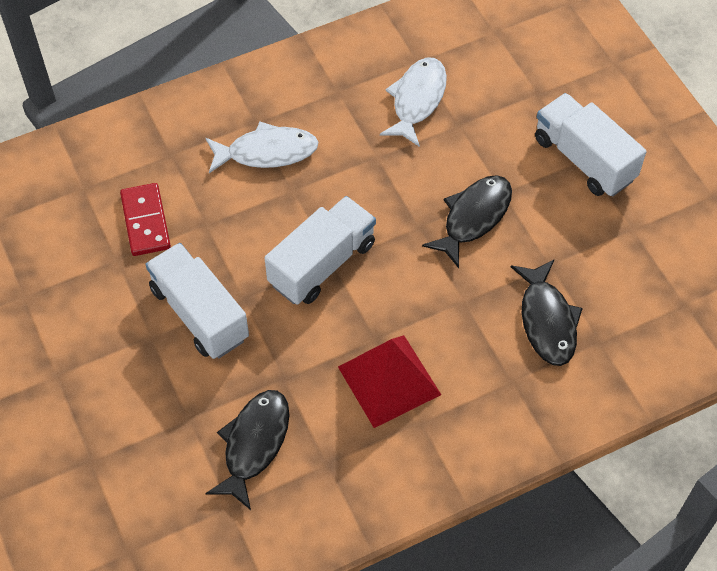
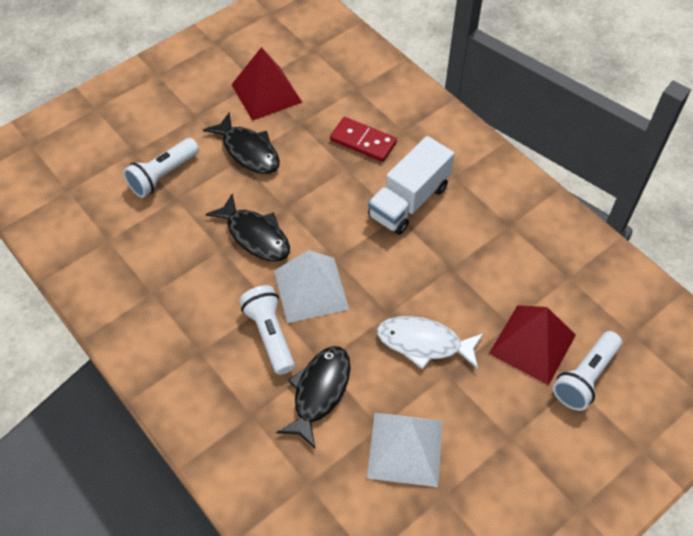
red pyramid: [338,335,441,428] = 1 -> [231,47,302,121] [489,305,576,385] = 2
white fish: [206,122,318,173] [380,57,447,147] = 2 -> [377,316,484,369] = 1
white flashlight: none = 0 -> [123,138,199,198] [239,285,295,375] [553,331,622,411] = 3
white pyramid: none = 0 -> [274,250,349,323] [367,413,443,487] = 2
white truck: [145,243,249,359] [265,196,376,304] [535,93,647,197] = 3 -> [368,136,454,235] = 1

